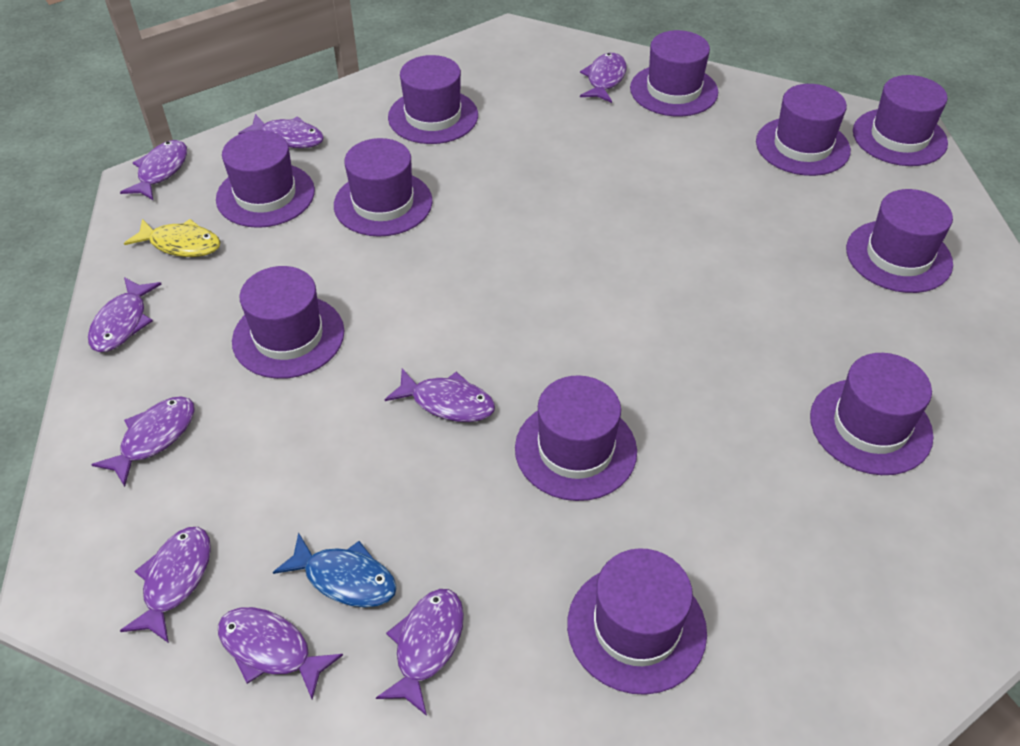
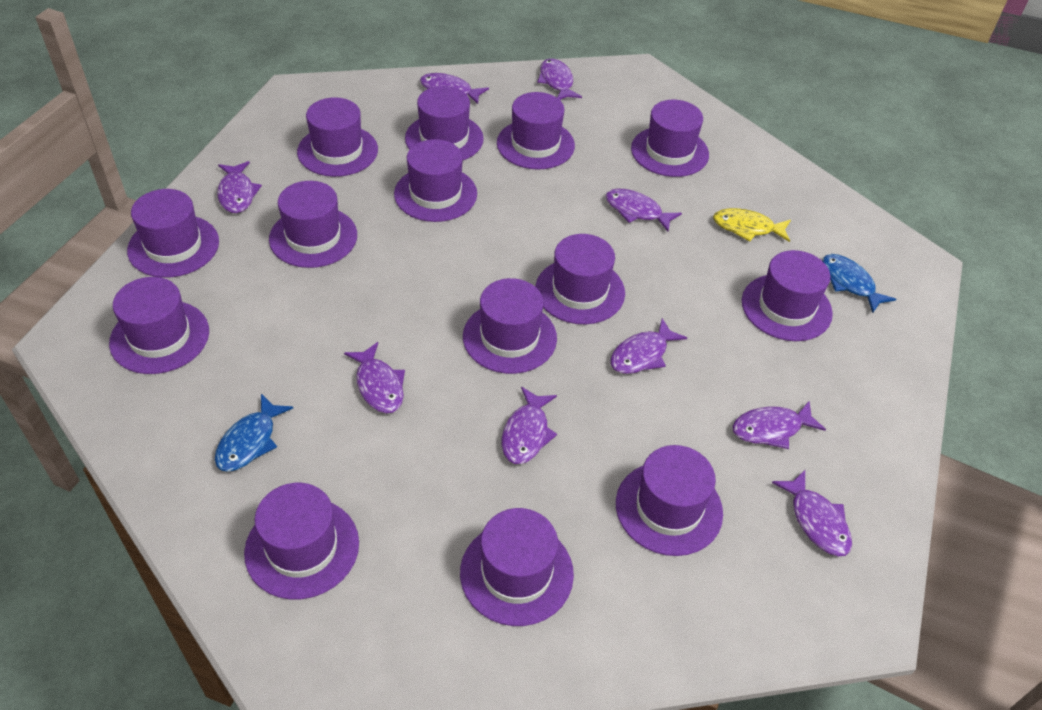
blue fish: [273,532,397,607] = 1 -> [215,394,293,472] [822,254,896,313] = 2
purple hat: [216,130,315,228] [232,266,344,379] [334,138,433,237] [388,55,478,144] [515,376,637,501] [567,548,707,695] [630,30,718,117] [756,84,851,176] [810,353,934,475] [846,189,953,293] [853,75,948,166] = 11 -> [109,277,209,374] [127,189,219,278] [244,483,359,599] [269,181,357,268] [297,97,378,177] [394,139,477,222] [405,86,484,160] [460,508,574,626] [463,278,557,374] [497,92,575,170] [535,234,625,324] [616,445,723,556] [631,100,709,177] [742,250,833,341] = 14

